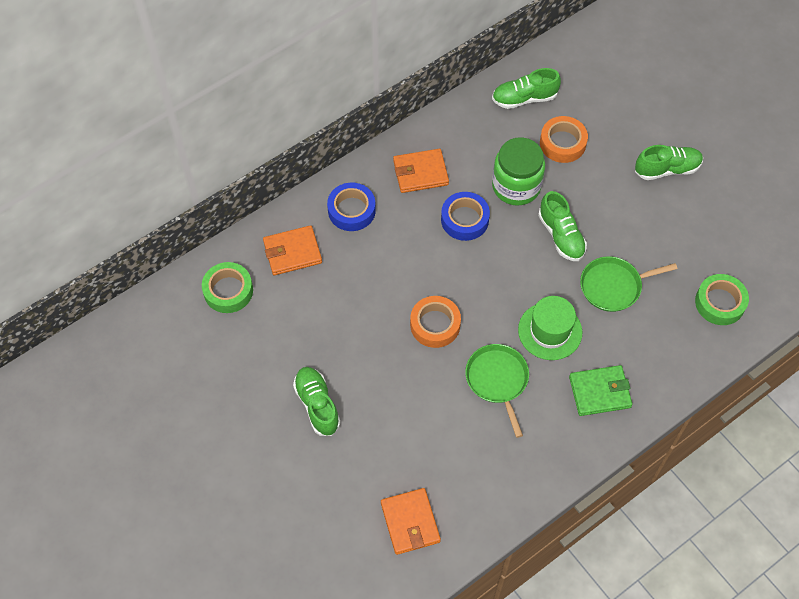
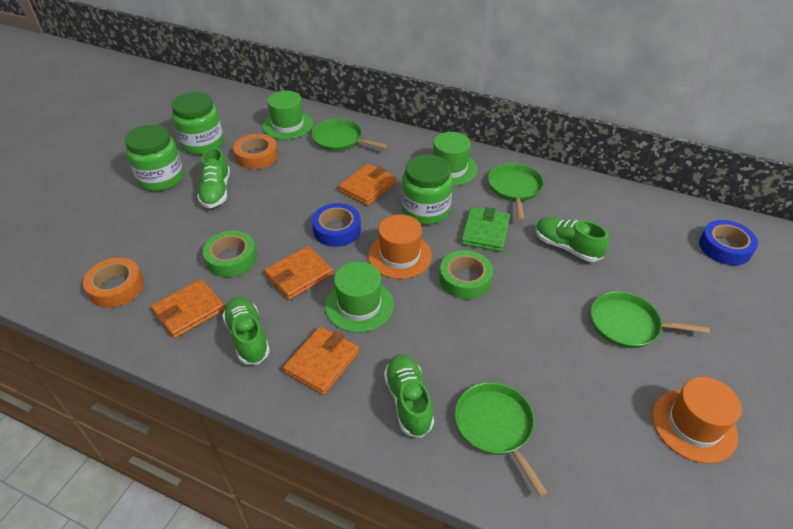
green hat: [518,296,582,360] = 1 -> [263,91,313,140] [325,262,394,333] [433,132,477,186] = 3
green jar: [492,137,545,206] = 1 -> [125,125,184,191] [171,92,224,155] [402,154,453,225] = 3
green pan: [465,344,529,438] [580,256,678,312] = 2 -> [311,119,387,151] [455,382,548,497] [488,163,544,220] [591,291,710,348] = 4
orange hat: none = 0 -> [368,214,432,279] [652,377,742,463] = 2
orange wallet: [263,225,322,275] [381,488,441,555] [393,149,449,193] = 3 -> [151,279,225,339] [264,246,333,300] [283,326,359,395] [338,164,396,206] = 4

